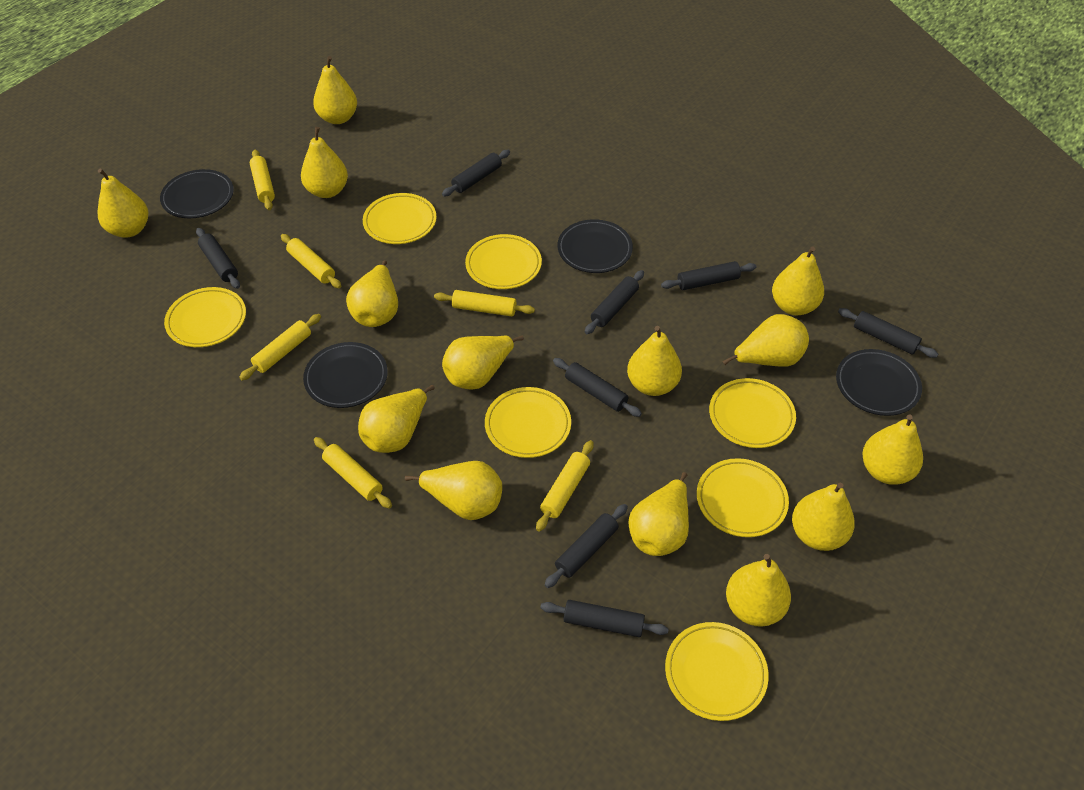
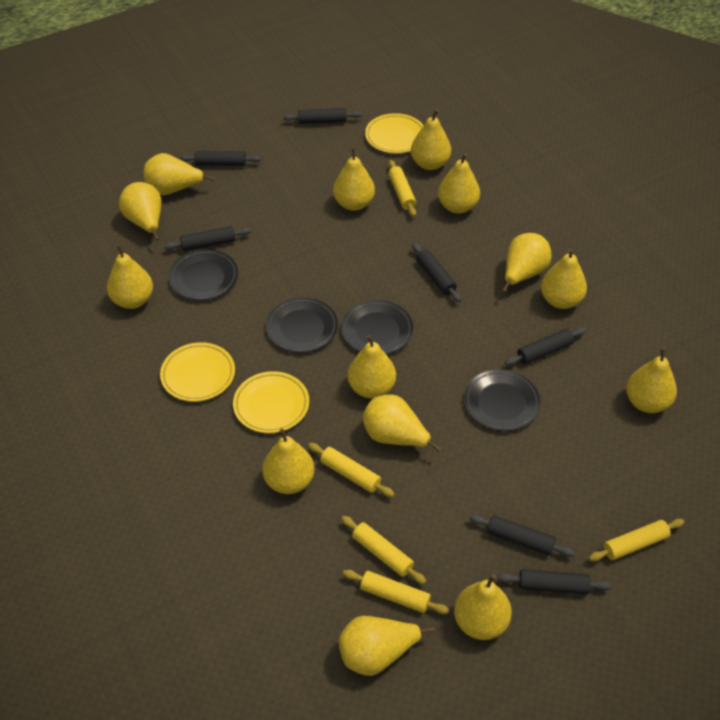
black rolling pin: [196,228,240,289] [442,150,510,196] [541,600,668,637] [545,504,628,588] [553,358,642,417] [585,270,644,334] [661,261,756,290] [838,308,938,358] = 8 -> [164,226,251,251] [180,151,261,166] [283,108,362,124] [412,243,461,302] [469,514,575,557] [498,569,611,595] [505,327,586,366] = 7
yellow plate: [164,287,246,347] [363,193,437,244] [465,234,542,289] [485,387,571,458] [665,622,769,721] [697,458,789,537] [709,378,796,448] = 7 -> [160,342,235,402] [233,371,309,433] [365,113,424,154] = 3
yellow rolling pin: [239,314,321,380] [250,150,275,210] [281,234,341,288] [314,437,392,509] [434,290,535,316] [536,440,594,532] = 6 -> [308,443,394,497] [341,516,426,585] [343,570,449,614] [388,160,416,217] [589,519,684,561] = 5

